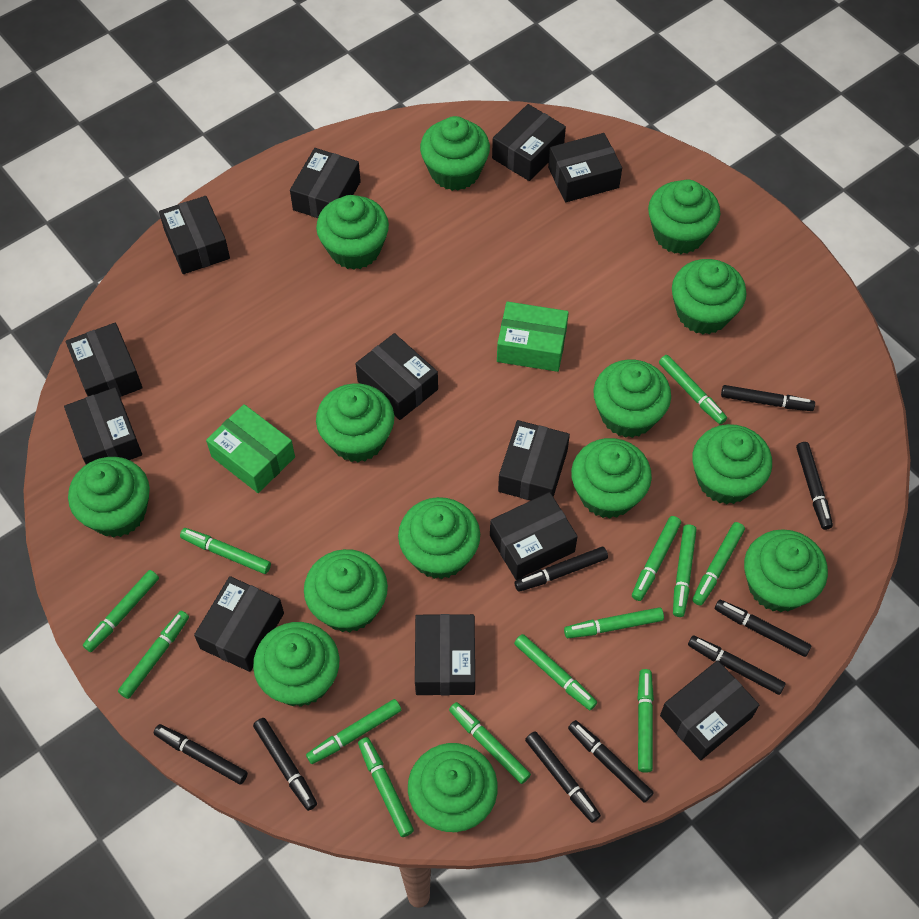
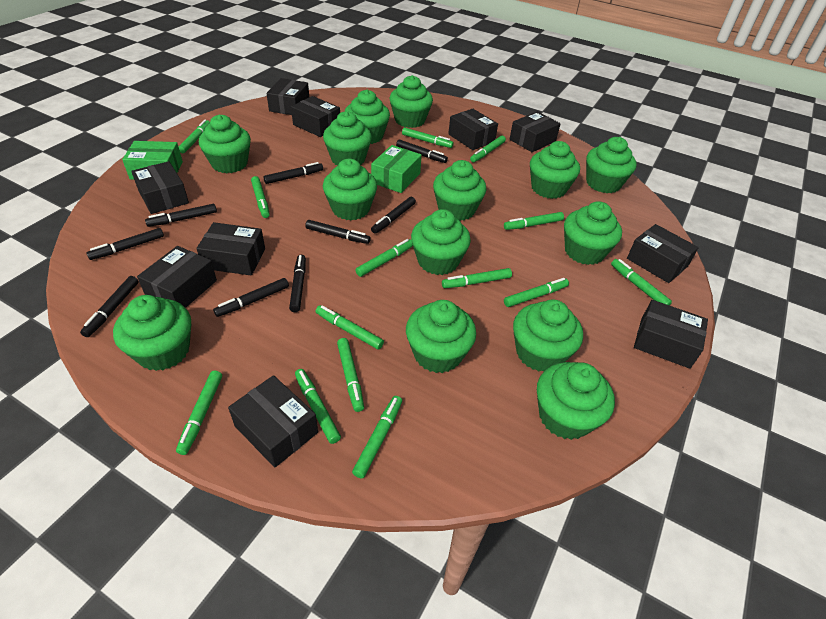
black box: [64,387,142,465] [66,323,143,397] [159,196,230,274] [194,576,284,672] [290,148,361,218] [355,333,438,420] [415,614,475,695] [490,492,578,580] [492,104,566,181] [498,420,570,500] [548,133,622,202] [660,660,759,760] = 12 -> [131,161,189,214] [137,246,217,308] [196,222,265,275] [228,375,318,467] [266,78,309,115] [291,96,340,137] [448,109,498,150] [510,111,561,152] [627,224,699,283] [634,300,708,369] = 10
green marker: [83,570,159,652] [118,611,189,699] [180,528,271,574] [306,699,401,764] [358,737,414,837] [449,702,531,784] [514,634,597,710] [564,607,664,638] [632,516,681,601] [637,669,654,773] [659,355,727,424] [673,524,697,617] [692,522,745,606] = 13 -> [176,371,222,455] [178,120,210,153] [251,176,270,218] [295,369,341,444] [315,305,384,350] [337,338,364,412] [352,396,402,478] [355,239,413,277] [402,128,454,148] [442,268,512,288] [470,136,506,162] [504,212,564,230] [504,278,569,307] [611,259,672,306] = 14

